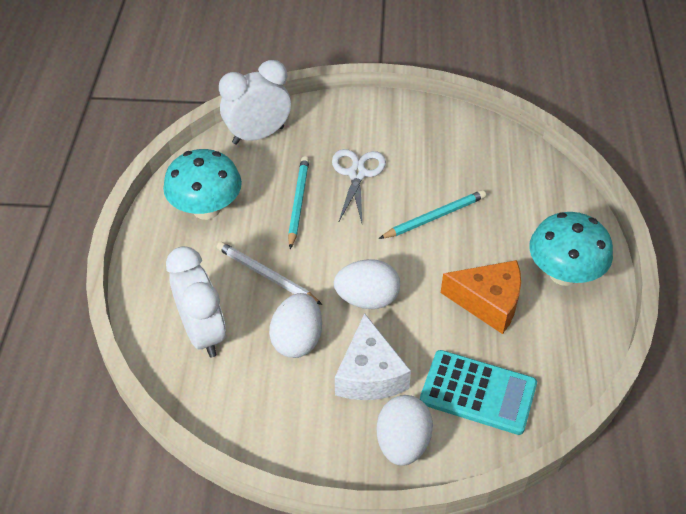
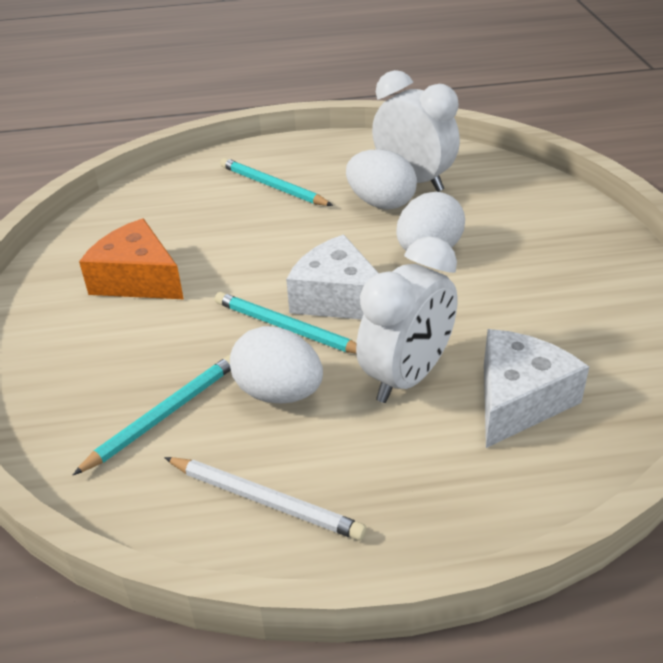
turquoise calculator: [420,350,537,435] = 1 -> none = 0
turquoise mushroom: [163,149,242,220] [529,212,613,286] = 2 -> none = 0
turquoise pencil: [288,156,309,249] [379,190,486,239] = 2 -> [73,355,231,475] [215,292,356,354] [220,158,333,206] = 3
white cheese: [335,313,411,400] = 1 -> [286,235,378,319] [484,329,589,448] = 2
white scissors: [332,149,386,223] = 1 -> none = 0

